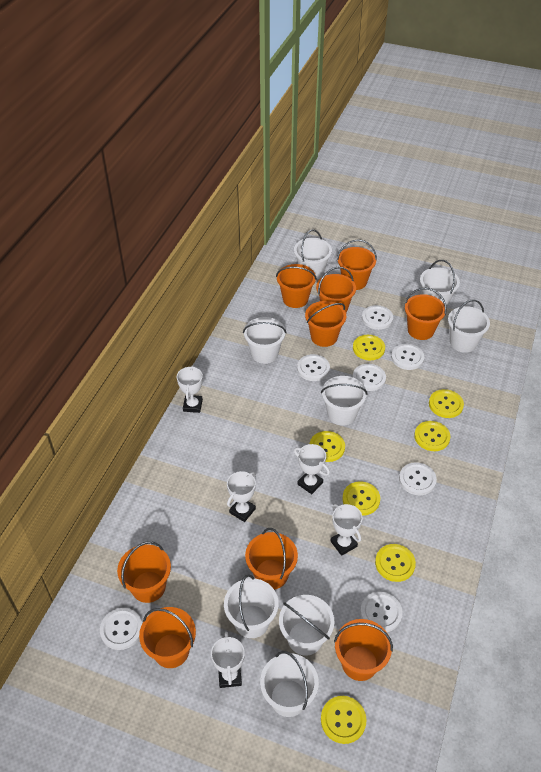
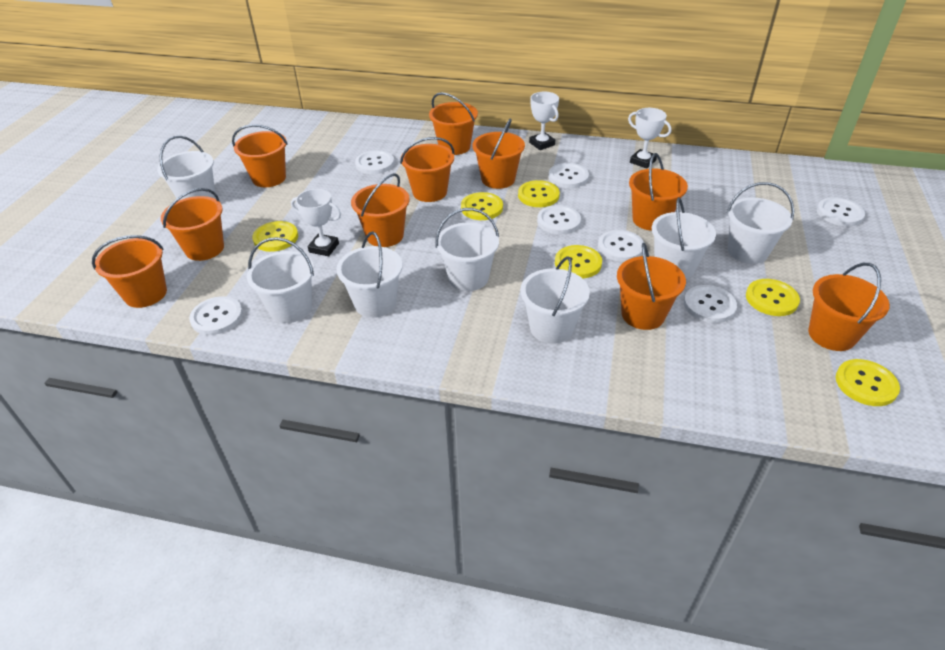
orange bucket: [117,541,171,603] [139,607,196,668] [245,528,298,590] [276,264,317,308] [305,301,346,347] [316,267,356,313] [334,619,393,681] [337,239,377,290] [405,288,447,340] = 9 -> [92,235,167,308] [161,188,224,261] [232,124,288,187] [351,173,410,247] [400,137,455,202] [429,92,478,155] [473,118,525,189] [617,243,686,330] [629,153,688,231] [808,263,890,351] = 10
white bucket: [224,574,279,638] [243,317,286,364] [260,651,319,717] [279,595,334,656] [294,229,332,279] [321,376,367,426] [420,260,460,308] [448,300,490,353] = 8 -> [157,136,216,200] [247,237,314,323] [336,232,402,318] [435,208,499,291] [521,256,590,344] [652,197,716,279] [727,182,794,264] = 7
white trophy: [177,365,203,413] [211,632,245,688] [227,471,256,522] [294,444,330,494] [330,504,363,556] = 5 -> [291,189,341,256] [529,92,559,150] [628,108,672,169] = 3
yellow button: [310,431,345,462] [321,696,367,744] [342,481,380,516] [353,335,385,360] [375,544,416,582] [414,421,450,451] [429,389,464,418] = 7 -> [252,221,298,252] [461,192,503,220] [518,180,560,207] [555,245,602,279] [746,279,800,316] [836,359,900,406] = 6

